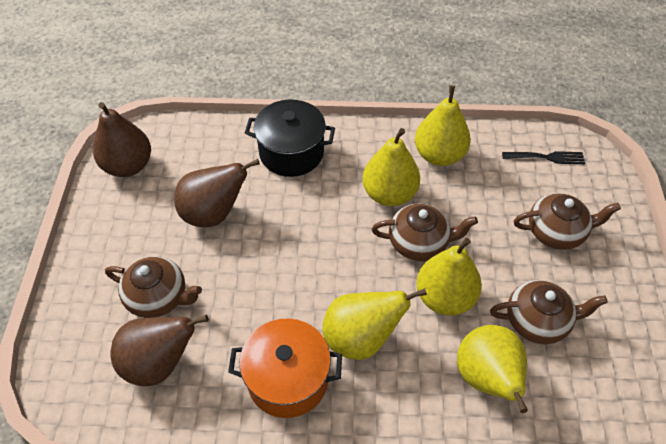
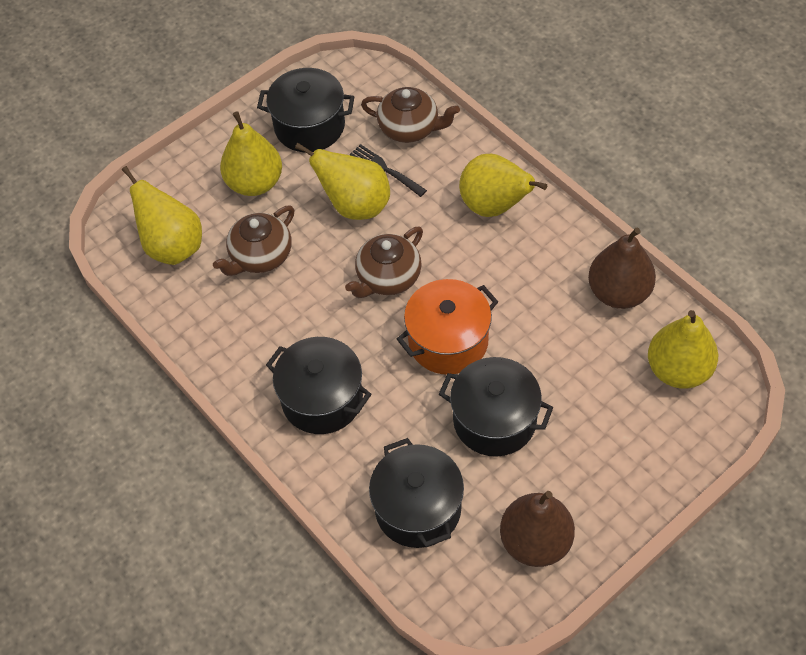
black pot: [245,99,335,177] = 1 -> [257,68,354,152] [266,337,371,434] [369,438,464,548] [439,357,553,457] = 4
brown pear: [93,102,151,177] [110,315,209,386] [174,159,260,227] = 3 -> [500,491,575,567] [588,228,656,309] = 2
brown teapot: [105,256,202,318] [372,203,478,261] [490,280,608,344] [514,193,621,250] = 4 -> [213,205,295,276] [345,226,423,298] [361,87,460,143] = 3

